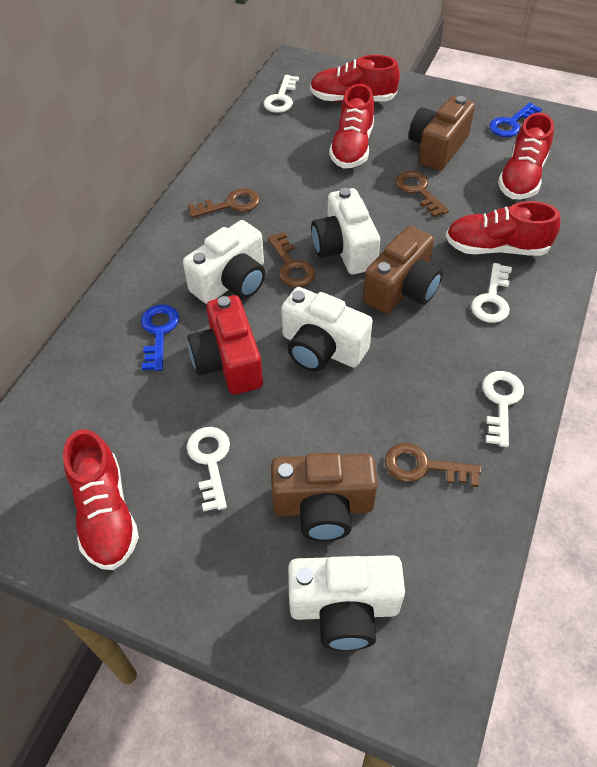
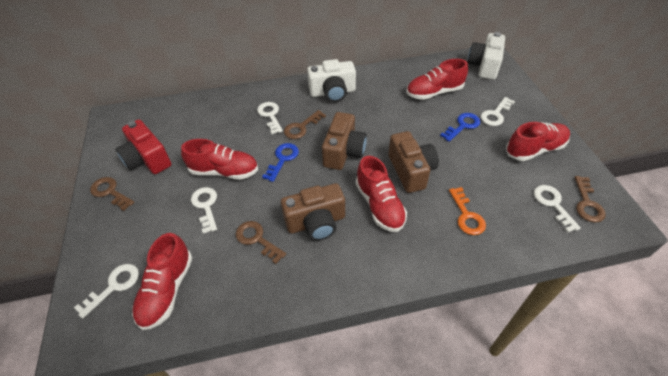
orange key: none = 0 -> [449,187,486,235] = 1
white camera: [183,220,265,304] [281,287,373,372] [288,555,405,651] [311,188,380,275] = 4 -> [307,59,356,102] [468,32,505,80] = 2
white key: [187,427,230,511] [263,75,299,113] [471,263,512,323] [482,371,524,447] = 4 -> [74,264,139,318] [191,187,217,234] [257,102,283,134] [481,97,515,126] [534,185,581,233] = 5

